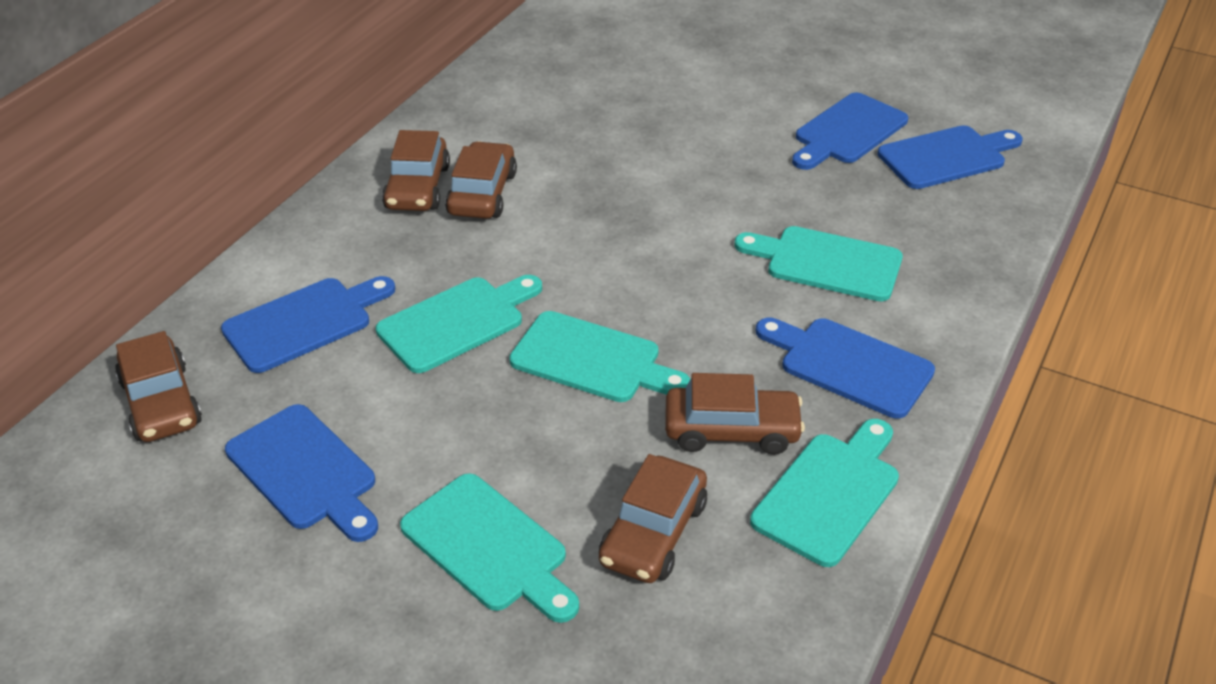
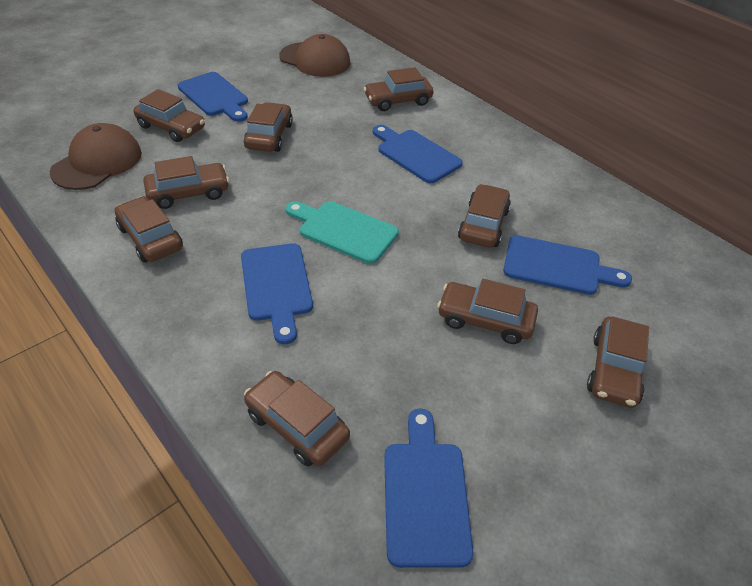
brown cap: none = 0 -> [50,123,142,190] [279,34,351,77] = 2
brown car: [115,331,202,442] [382,130,450,211] [445,141,517,219] [599,454,707,583] [665,373,805,455] = 5 -> [115,196,183,263] [134,89,205,142] [144,156,229,209] [244,102,293,152] [244,371,350,467] [364,67,433,111] [437,279,538,344] [458,184,511,247] [587,316,649,408] = 9
turquoise cutting board: [376,275,542,373] [400,473,579,623] [509,311,690,402] [734,226,903,301] [750,419,899,567] = 5 -> [286,201,399,264] = 1

